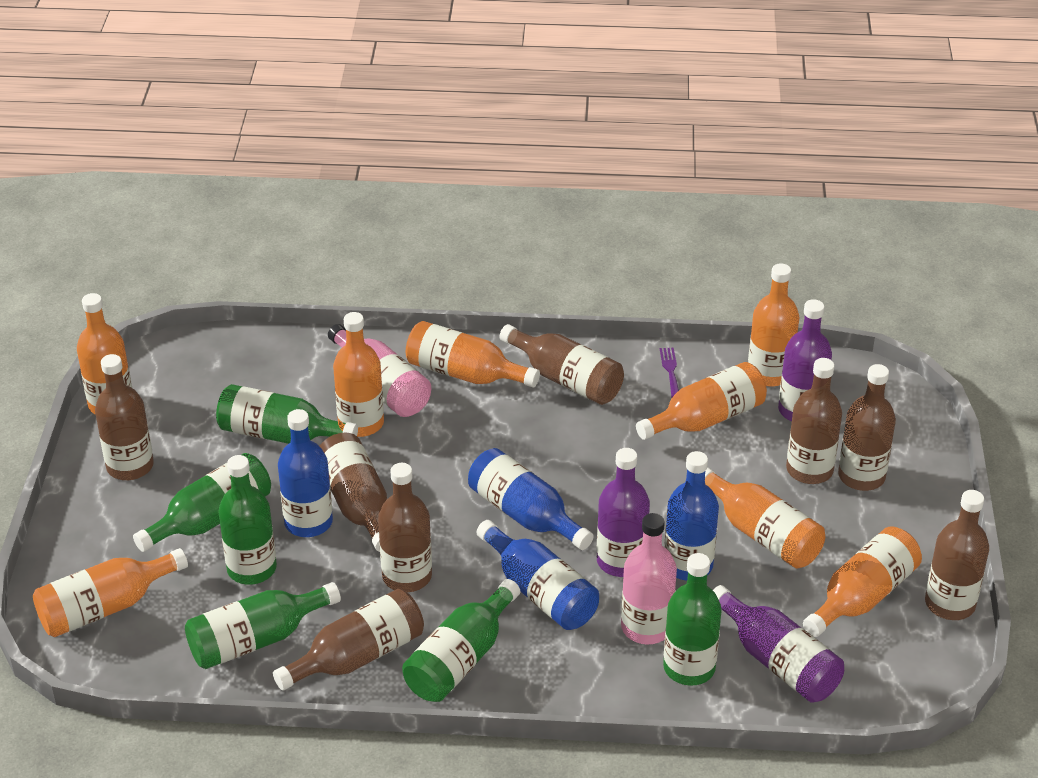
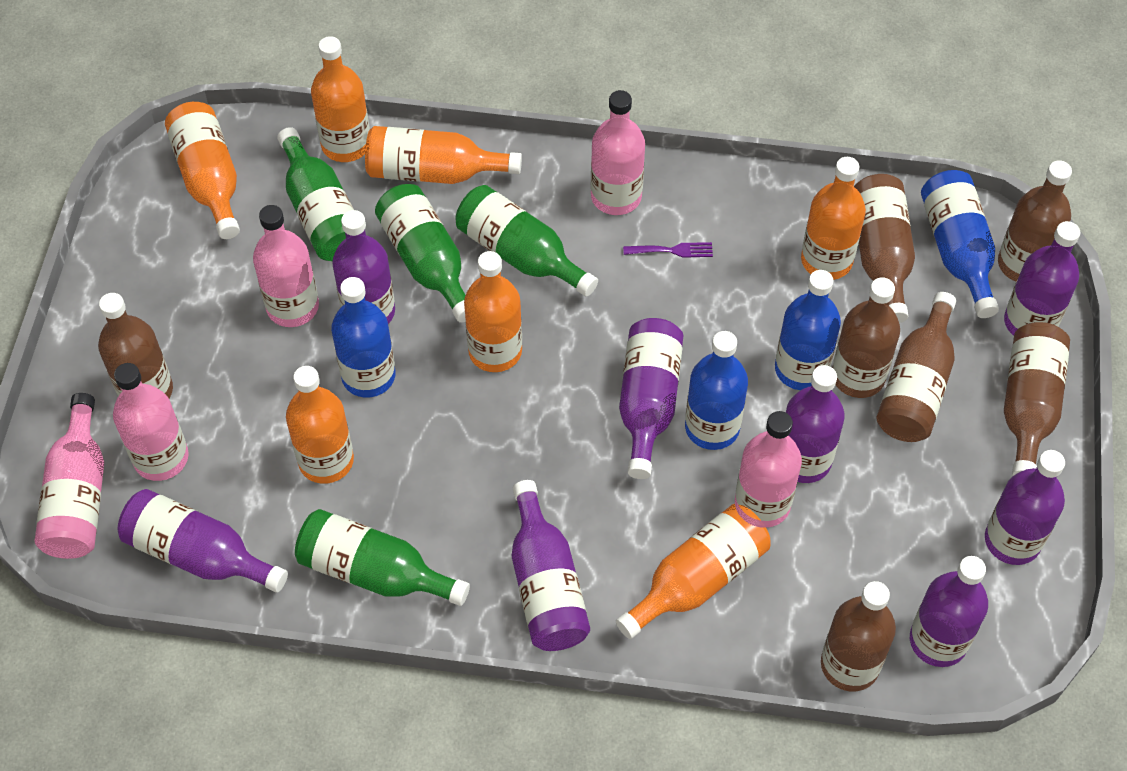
brown bottle: [95,354,154,480] [273,589,424,690] [320,433,387,552] [378,463,432,592] [499,324,624,405] [786,358,842,484] [838,364,896,491] [925,490,989,620] = 8 -> [98,293,173,398] [821,581,896,692] [832,277,900,398] [854,174,915,323] [876,292,956,442] [998,160,1072,282] [1004,322,1070,476] = 7
green bottle: [133,453,271,552] [185,582,341,669] [216,384,358,444] [218,455,277,585] [402,579,520,702] [663,553,722,686] = 6 -> [277,127,354,261] [295,509,470,606] [375,184,465,323] [455,185,598,297] = 4
orange bottle: [33,548,188,637] [77,293,132,415] [333,312,384,437] [406,321,540,388] [636,362,767,440] [705,467,825,568] [748,263,799,387] [803,526,922,637] = 8 -> [165,102,240,239] [286,366,354,484] [311,36,370,162] [365,126,522,184] [464,251,522,372] [616,504,770,639] [801,157,866,280] = 7
pink bottle: [328,324,431,417] [621,513,677,644] = 2 -> [35,393,104,559] [113,363,189,481] [253,205,319,327] [591,90,645,215] [735,411,802,528] = 5
purple bottle: [597,448,650,577] [713,585,844,702] [778,299,832,421] = 3 -> [118,489,288,593] [332,210,395,324] [512,480,590,651] [619,318,683,479] [786,365,845,483] [910,556,988,667] [985,450,1065,565] [1004,221,1080,336] = 8

